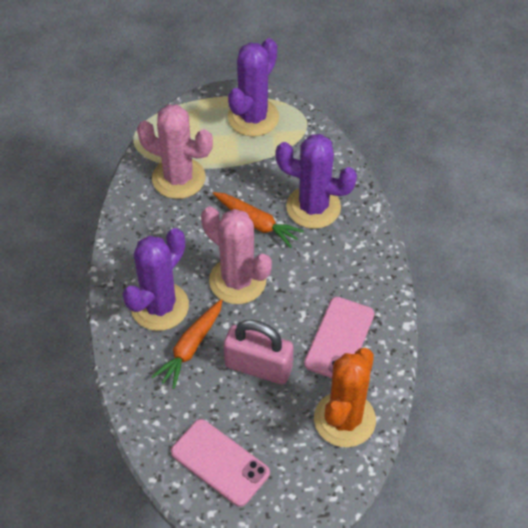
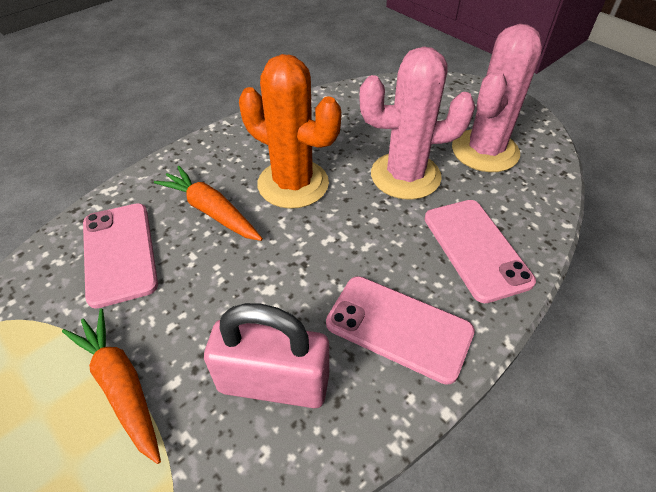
pink phone: [171,419,270,507] [304,297,374,378] = 2 -> [83,203,158,309] [326,276,475,385] [425,200,536,303] = 3
purple cactus: [122,228,189,331] [228,38,279,137] [276,134,357,229] = 3 -> none = 0

